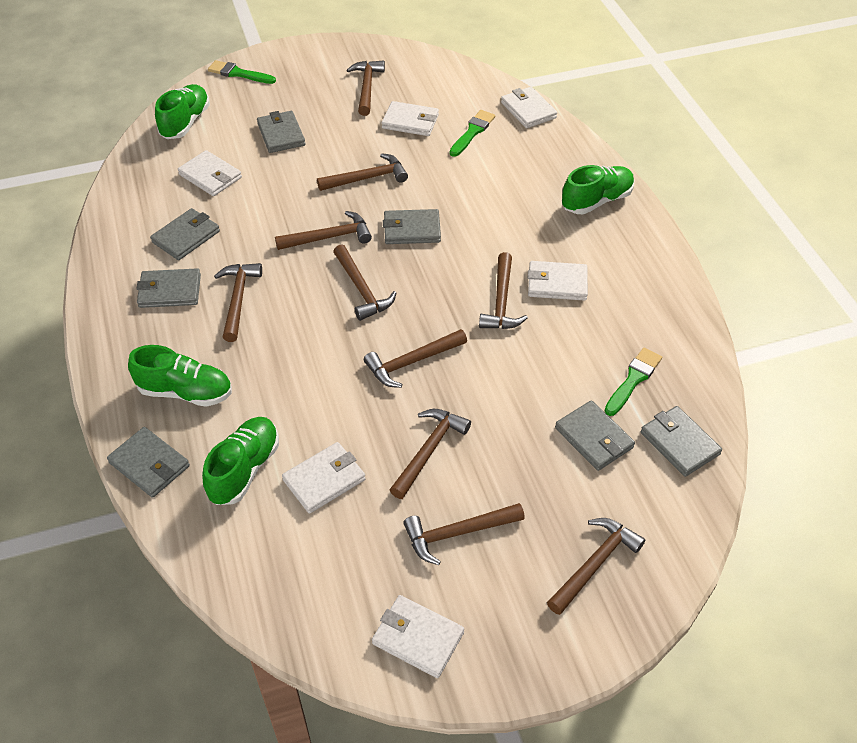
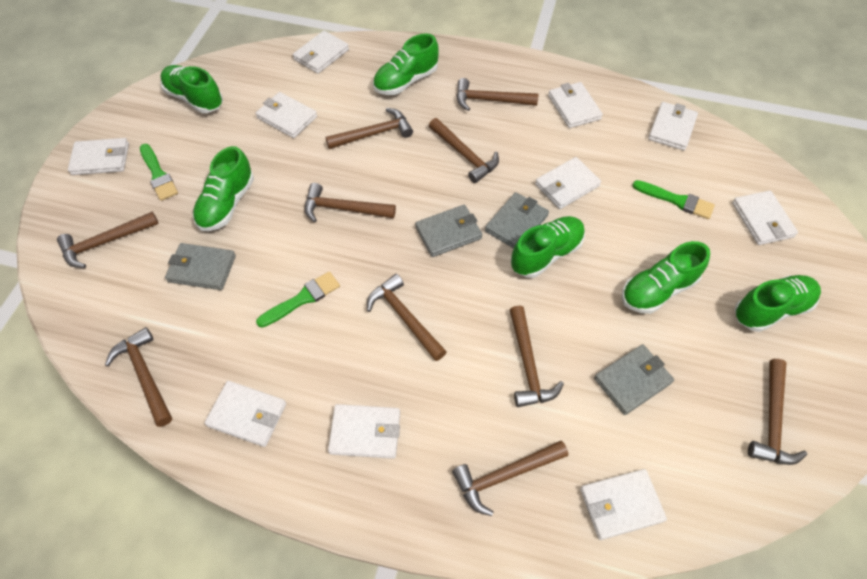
green shoe: [128,345,232,407] [155,84,210,139] [202,417,279,505] [562,165,635,214] = 4 -> [160,65,223,113] [193,146,254,231] [373,33,439,95] [511,216,585,278] [621,241,710,314] [734,275,821,332] = 6
grey wallet: [107,427,190,498] [136,268,201,308] [150,208,220,260] [257,111,305,153] [383,209,441,244] [555,400,635,471] [641,406,722,477] = 7 -> [165,243,236,290] [415,205,482,257] [485,192,549,248] [594,344,674,415] = 4
white wallet: [178,150,242,196] [282,442,366,514] [372,595,464,678] [382,101,439,136] [501,87,557,128] [528,261,588,301] = 6 -> [68,138,129,175] [205,381,286,447] [256,92,317,138] [293,31,349,74] [328,404,400,459] [535,157,601,209] [548,82,603,128] [580,469,667,540] [648,102,698,151] [732,190,798,245] = 10

